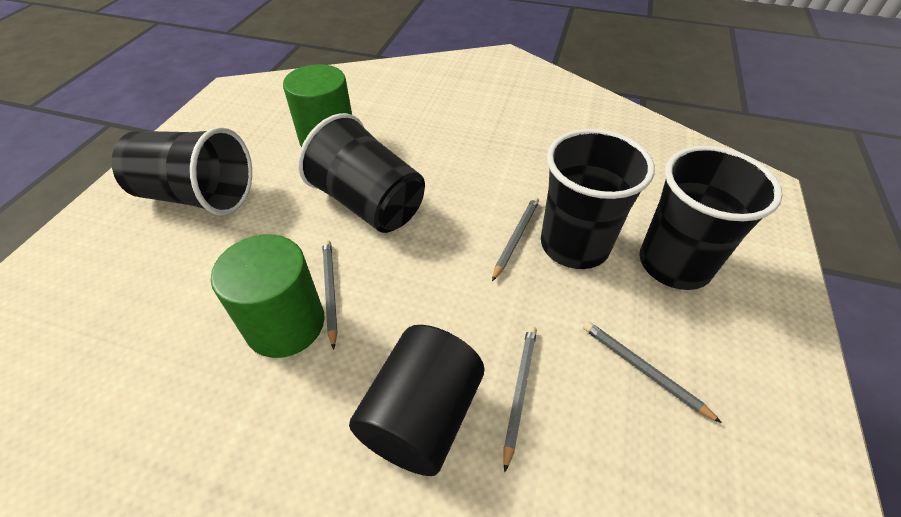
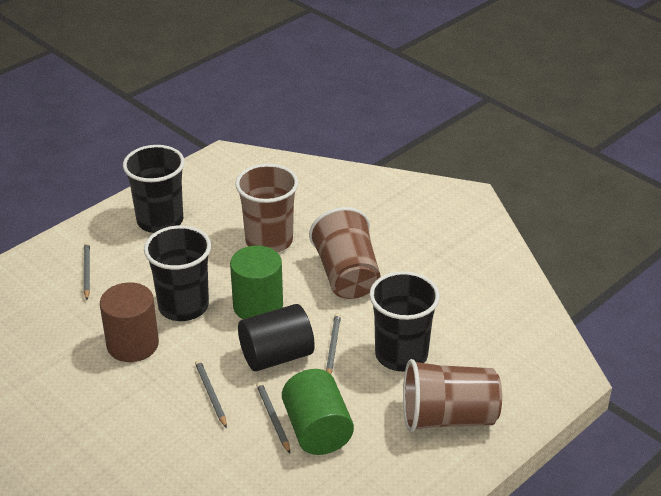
black cup: [111,127,252,216] [298,113,425,233] [541,129,655,269] [639,146,783,290] = 4 -> [123,145,185,233] [144,225,211,321] [369,271,440,371] = 3
brown cup: none = 0 -> [235,164,298,253] [309,207,381,299] [403,359,502,432] = 3
brown cylinder: none = 0 -> [100,282,159,362] = 1

